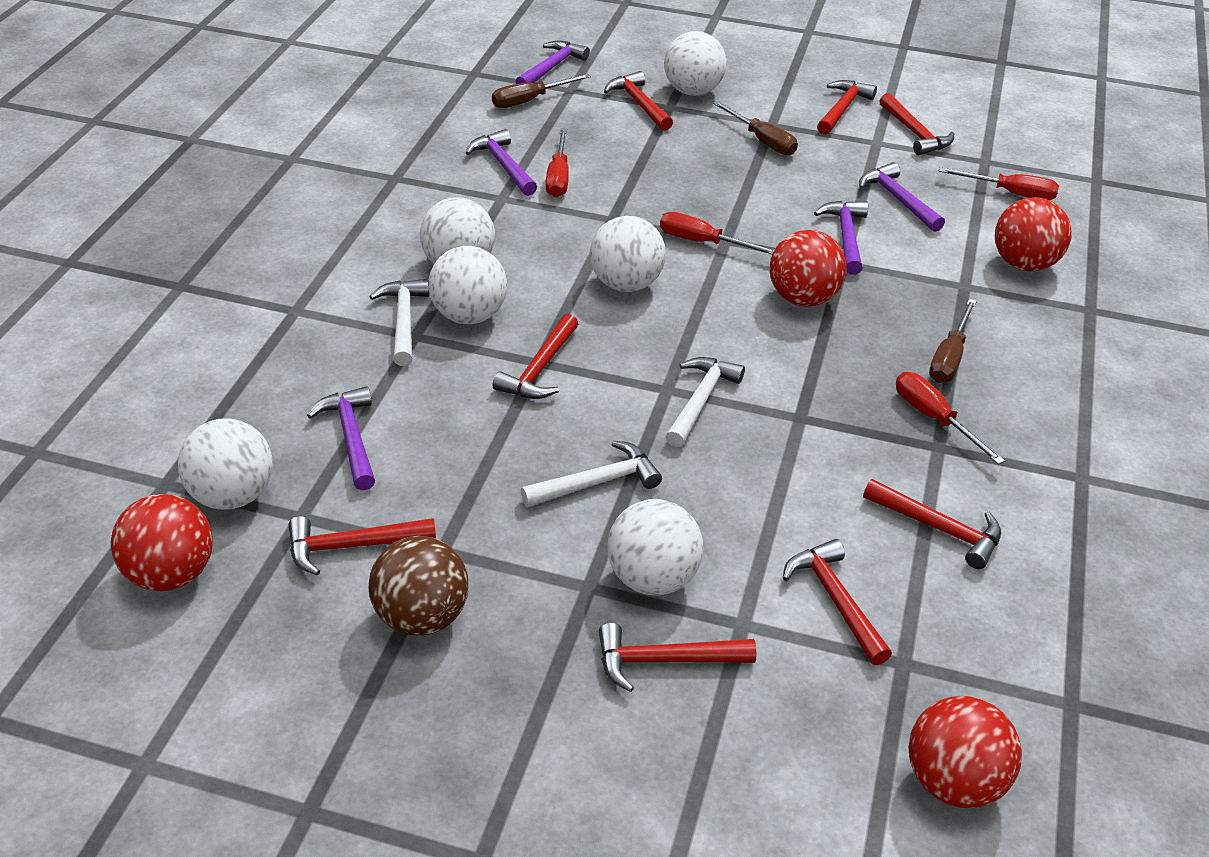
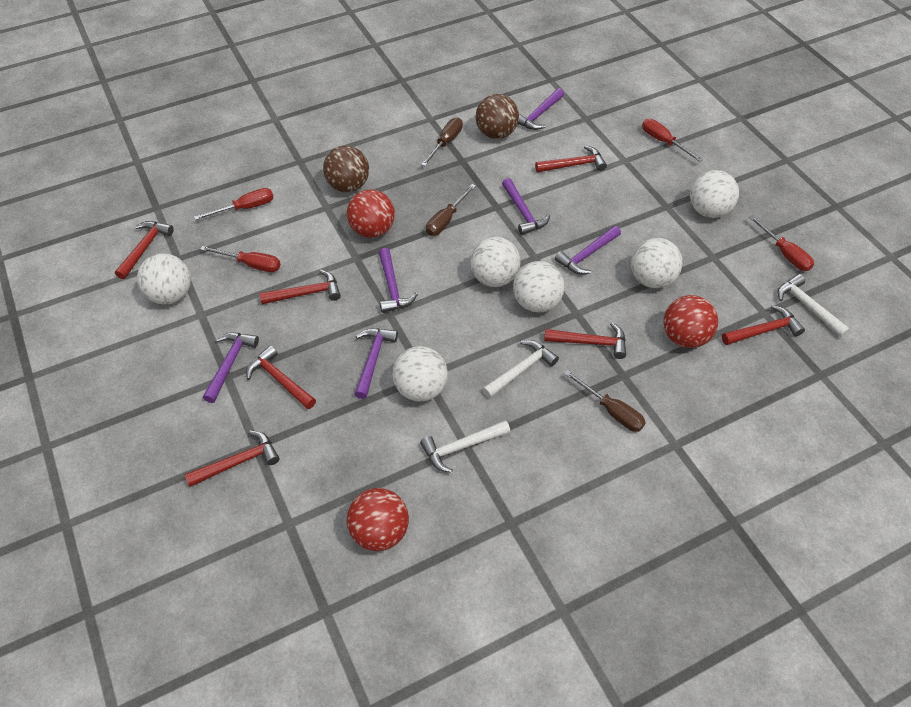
brown ball: [369,536,469,636] = 1 -> [323,146,369,192] [476,94,519,139] = 2
purple hammer: [307,386,375,491] [465,129,537,196] [515,41,590,84] [814,201,868,275] [859,162,945,232] = 5 -> [203,332,259,403] [354,328,398,399] [379,248,418,313] [502,178,550,235] [518,88,564,130] [555,226,621,274] = 6
red ball: [111,494,213,591] [770,230,847,307] [909,696,1022,808] [995,197,1072,271] = 4 -> [347,189,395,238] [347,488,409,551] [663,295,718,348] = 3
red hammer: [289,516,436,575] [493,314,578,399] [599,623,757,692] [604,71,673,131] [783,539,892,665] [817,80,877,135] [863,479,1001,569] [879,93,954,155] = 8 -> [115,221,174,279] [185,431,279,487] [246,345,316,409] [259,270,341,304] [535,145,607,173] [544,323,626,359] [722,305,805,345] = 7

